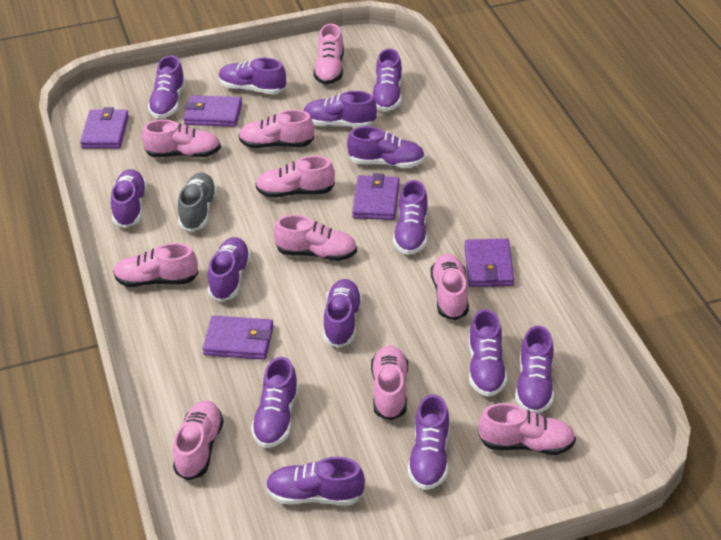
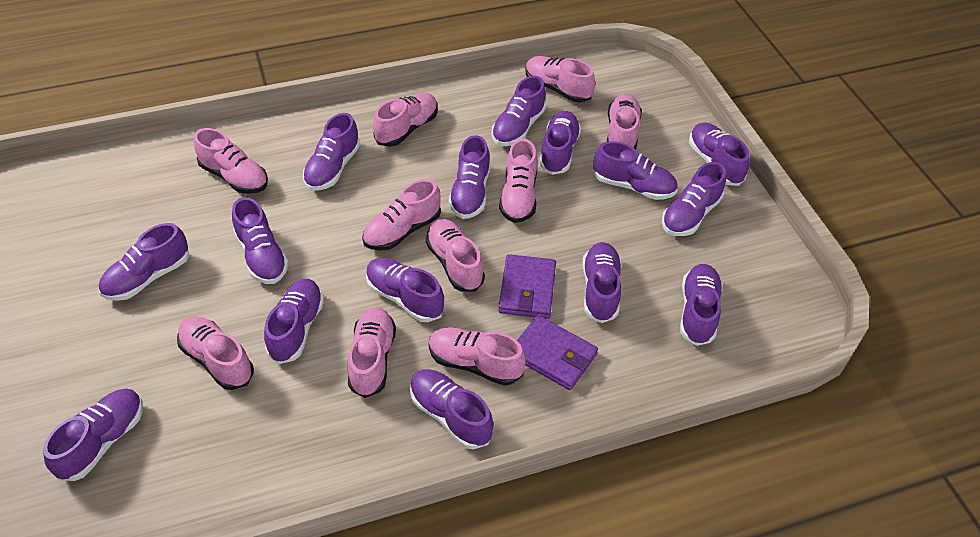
grey shoe: [178,173,217,232] = 1 -> none = 0
purple shoe: [111,169,147,228] [148,55,186,119] [208,237,251,302] [219,58,286,94] [251,357,299,448] [266,457,365,505] [303,91,377,127] [323,279,362,348] [347,126,425,168] [372,48,402,112] [393,180,428,255] [408,394,449,490] [469,309,507,397] [515,326,554,414] = 14 -> [43,388,143,481] [99,223,189,301] [232,197,289,284] [264,279,324,364] [303,113,360,191] [366,258,445,322] [410,369,493,449] [449,135,490,219] [491,76,546,146] [539,111,581,175] [582,242,622,323] [593,141,677,200] [662,162,726,236] [680,264,723,346] [689,123,750,186] = 15
purple wallet: [80,107,129,149] [184,95,242,127] [203,316,274,359] [352,173,400,220] [464,239,514,287] = 5 -> [498,254,556,319] [517,315,598,390] = 2

